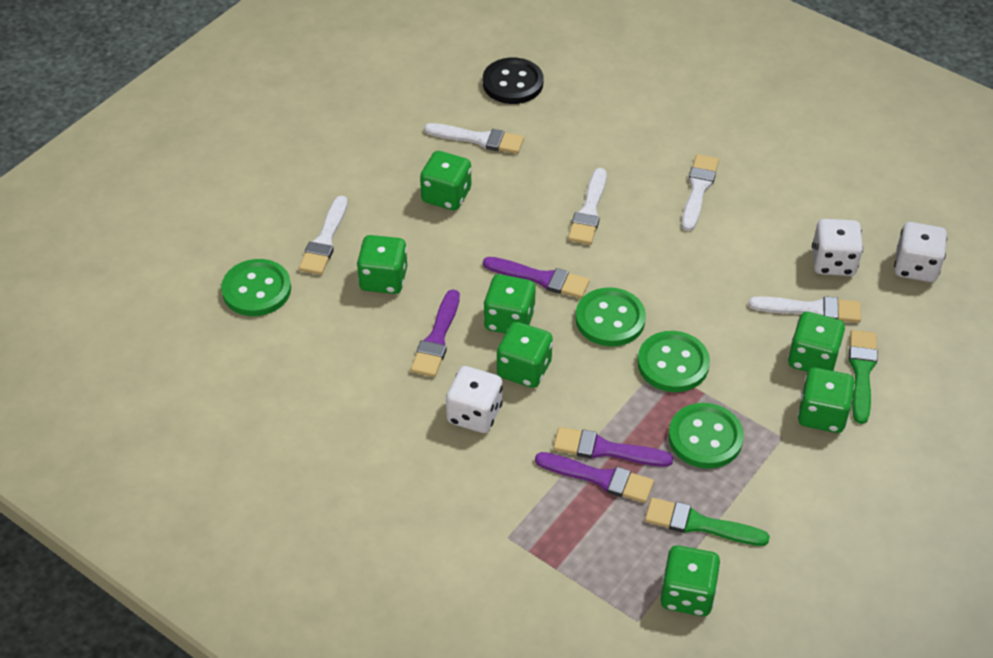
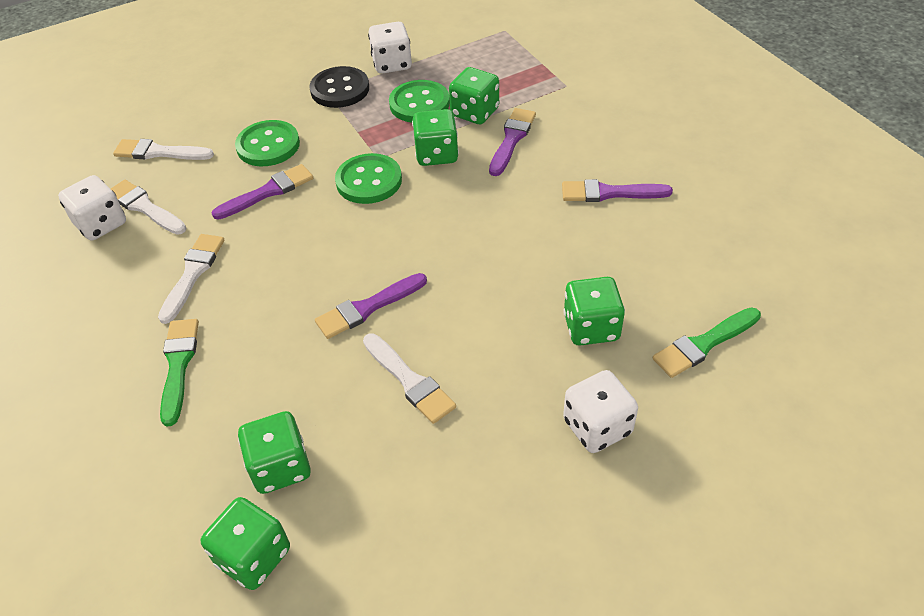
green button: [221,259,291,316] [575,287,646,346] [637,331,710,392] [668,403,744,469] = 4 -> [235,120,300,166] [335,153,402,204] [389,80,450,123] = 3
green dice: [357,235,407,294] [420,151,471,210] [484,274,536,334] [497,322,553,388] [661,545,721,616] [788,312,845,372] [798,368,855,433] = 7 -> [200,497,290,590] [238,411,311,494] [412,109,459,166] [449,67,499,124] [563,277,625,346] = 5
white brush: [299,196,348,275] [424,123,524,154] [568,168,607,245] [681,154,719,231] [749,296,861,323] = 5 -> [111,180,186,235] [113,139,214,160] [158,234,224,324] [363,333,456,424] = 4

